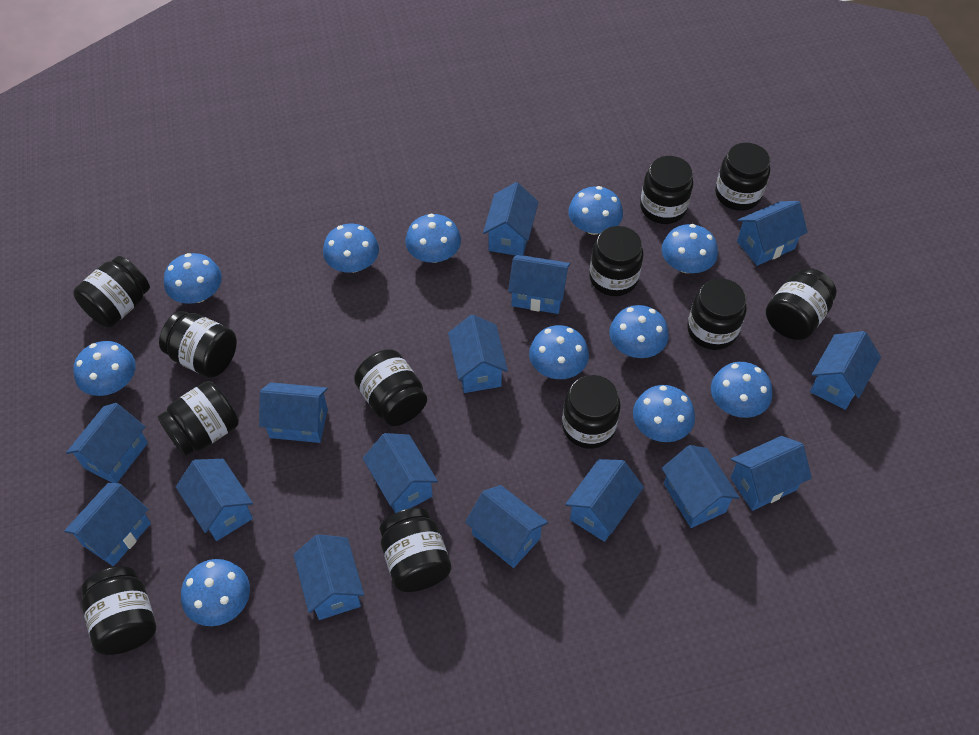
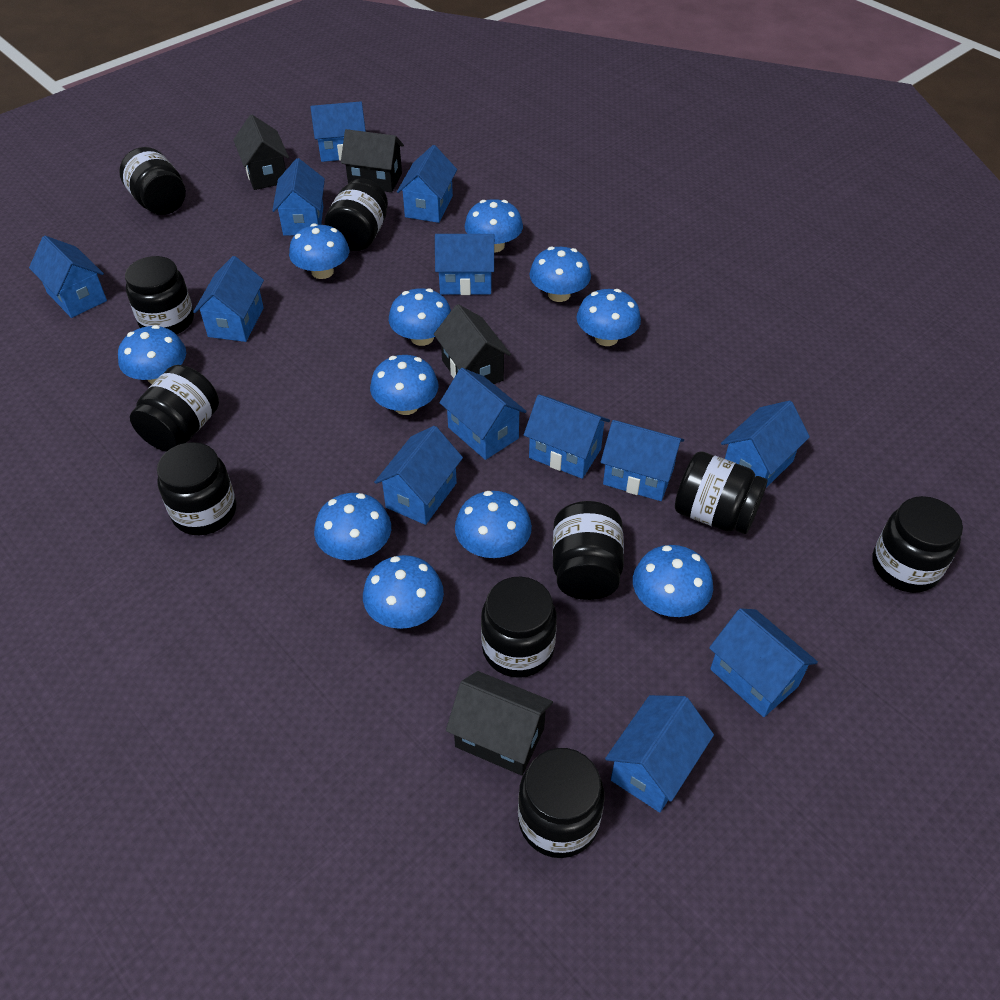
black house: none = 0 -> [233,115,289,190] [341,129,404,192] [434,304,511,384] [446,671,553,776] = 4
black jar: [73,256,150,327] [81,566,156,655] [158,381,239,456] [159,311,237,378] [354,349,427,426] [380,508,451,592] [562,375,621,449] [589,226,643,296] [640,156,693,224] [687,278,746,350] [715,143,770,211] [766,268,836,340] = 12 -> [119,147,186,215] [125,256,194,335] [130,365,219,452] [157,442,236,535] [324,178,388,251] [481,576,557,678] [518,748,604,858] [553,501,624,600] [675,451,767,534] [872,496,963,593] = 10
blue house: [64,483,151,566] [66,403,148,483] [176,459,253,541] [259,382,328,443] [293,534,364,620] [363,433,438,513] [448,315,508,393] [465,485,548,568] [483,182,538,256] [508,255,570,314] [565,459,644,542] [662,445,740,528] [730,436,812,511] [737,201,808,266] [810,331,881,410] = 15 -> [29,236,107,318] [193,256,264,342] [272,158,325,236] [310,101,366,162] [374,426,463,525] [397,145,457,223] [435,234,494,295] [439,368,527,460] [524,394,610,479] [601,420,684,501] [605,695,714,812] [709,608,818,717] [721,400,810,488] = 13

